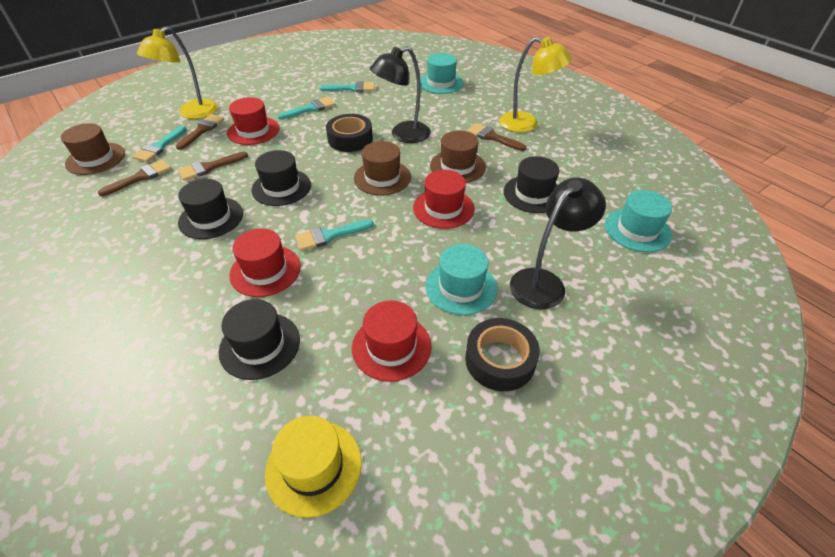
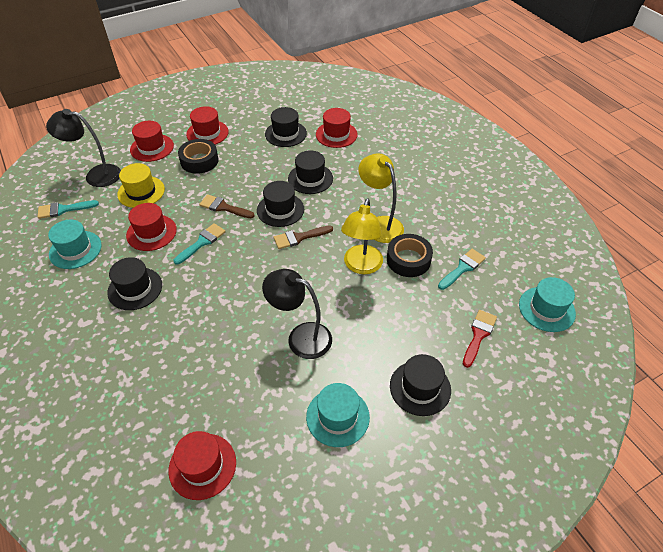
black hat: [178,179,243,239] [219,299,300,380] [252,150,311,206] [504,156,559,213] = 4 -> [107,257,162,310] [257,181,304,227] [265,107,307,147] [288,150,333,194] [390,354,451,416] = 5
brown brush: [98,159,171,196] [176,114,224,150] [178,152,248,181] [467,123,527,151] = 4 -> [199,194,254,218] [274,225,333,249] = 2
brown hat: [61,123,125,175] [354,141,411,195] [430,131,486,183] = 3 -> none = 0
red brush: none = 0 -> [463,310,497,368] = 1
red hat: [227,97,280,145] [229,228,301,297] [352,301,432,382] [413,170,475,229] = 4 -> [126,203,177,251] [130,121,174,162] [168,431,236,500] [186,106,229,145] [316,108,358,148] = 5
turquoise brush: [132,126,187,162] [277,97,335,119] [295,219,374,251] [319,81,375,92] = 4 -> [37,200,99,219] [173,223,226,265] [438,249,486,290] = 3

